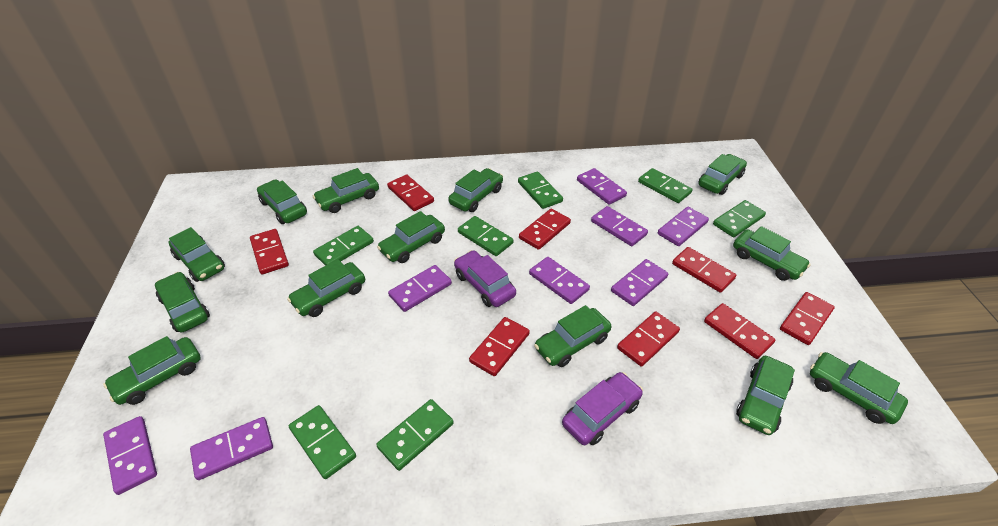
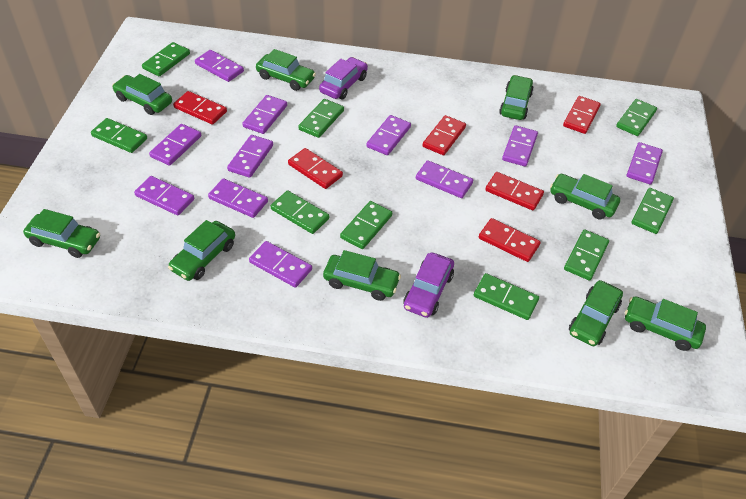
green car: [103,336,201,405] [155,272,210,332] [169,227,225,282] [257,179,307,224] [287,259,365,317] [313,168,379,213] [377,211,445,263] [448,168,503,212] [534,305,612,367] [698,154,747,195] [733,226,811,281] [736,356,795,435] [810,352,908,424] = 13 -> [23,209,100,258] [112,74,172,115] [168,220,235,281] [256,49,316,91] [323,250,401,301] [499,75,534,120] [550,174,620,219] [569,280,623,346] [625,296,706,351] = 9
green domino: [289,405,356,479] [313,226,374,266] [376,399,454,471] [458,216,513,256] [518,171,563,209] [638,168,692,203] [713,200,766,237] = 7 -> [91,118,147,153] [142,42,190,76] [271,190,329,234] [298,99,344,138] [340,201,392,249] [474,273,539,320] [564,229,609,281] [616,99,657,136] [631,188,674,234] = 9
purple domino: [103,416,157,495] [190,417,273,480] [388,265,452,312] [529,257,590,304] [577,168,627,205] [591,206,648,246] [611,259,668,306] [658,207,709,246] = 8 -> [134,176,194,215] [149,124,201,166] [195,50,244,82] [208,178,268,218] [227,135,273,178] [242,95,287,134] [249,241,312,288] [366,115,411,155] [416,160,473,198] [502,125,538,167] [627,142,663,185] = 11
red domino: [250,229,289,274] [387,174,434,211] [469,317,530,376] [519,209,571,250] [617,311,680,367] [672,247,736,293] [704,303,776,359] [780,292,835,345] = 8 -> [173,91,227,124] [288,148,343,189] [422,115,466,155] [479,218,541,262] [485,172,544,210] [563,96,601,134] = 6

